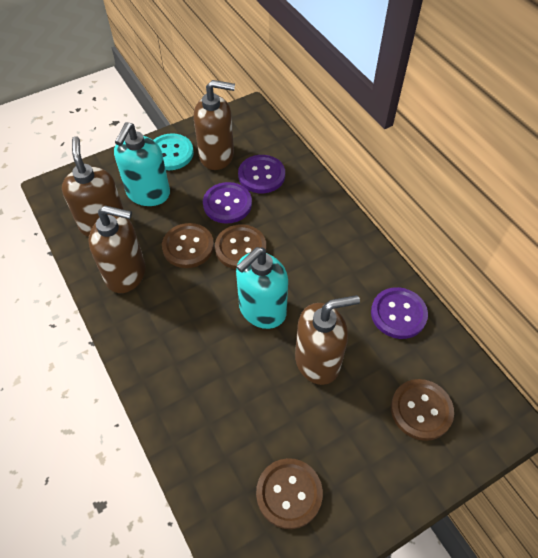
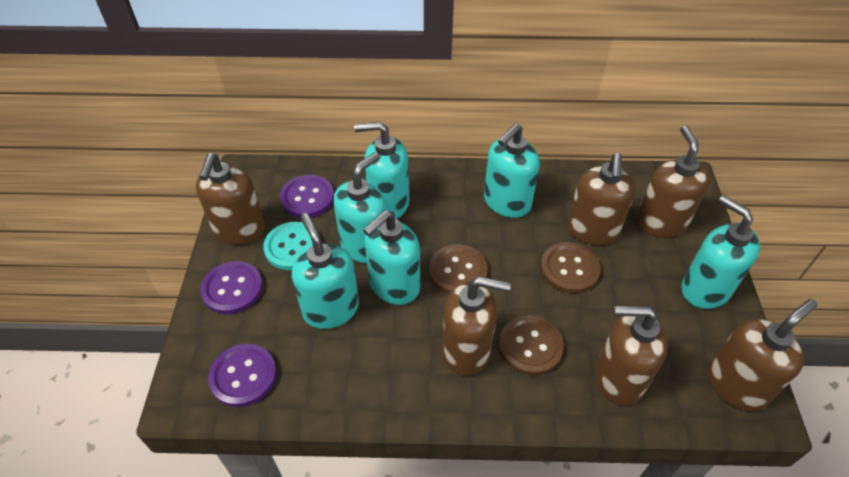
brown button: [162,223,214,268] [215,224,266,269] [256,458,323,529] [391,379,454,441] = 4 -> [429,244,488,294] [499,315,564,376] [541,242,601,293] = 3
brown soap dispenser: [62,136,124,237] [88,206,145,293] [194,80,235,170] [295,295,360,385] = 4 -> [196,153,265,245] [442,277,511,376] [567,153,636,245] [595,306,668,406] [636,126,710,238] [708,299,818,412] = 6
turquoise soap dispenser: [114,122,170,206] [236,247,288,329] = 2 -> [292,213,359,329] [333,152,387,264] [354,121,409,219] [363,210,420,305] [484,123,540,218] [682,195,760,309] = 6

